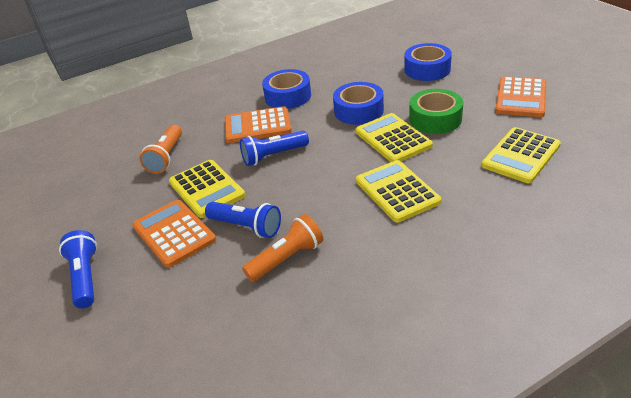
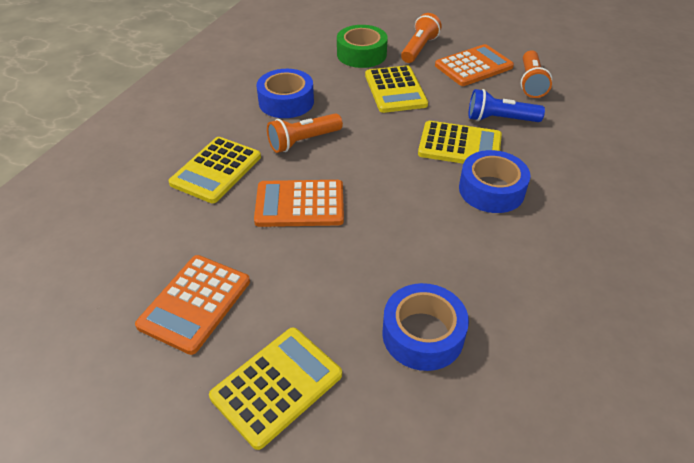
blue flashlight: [59,230,97,308] [205,202,281,238] [240,131,309,166] = 3 -> [468,89,545,122] = 1
orange flashlight: [139,125,182,174] [242,214,323,282] = 2 -> [267,113,343,153] [401,13,442,63] [521,50,552,98] = 3

